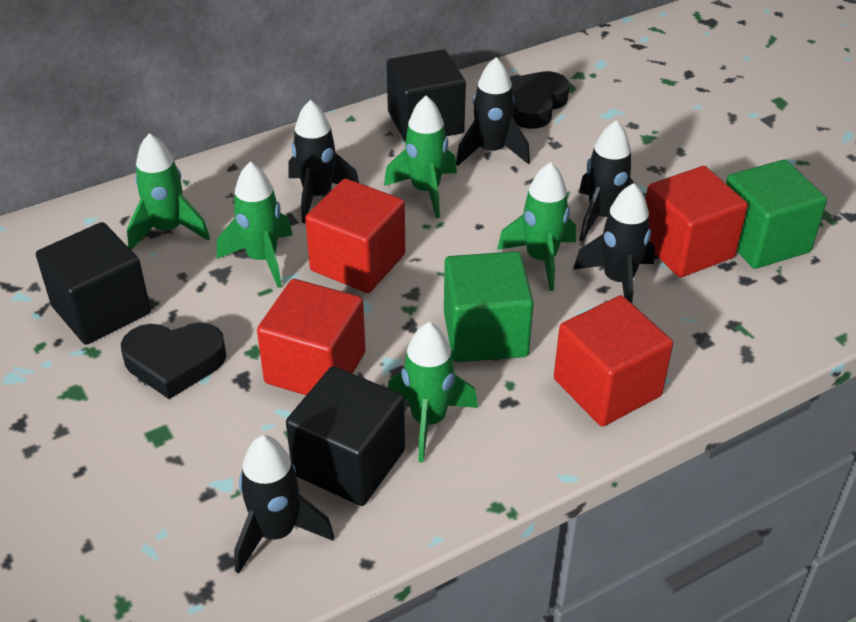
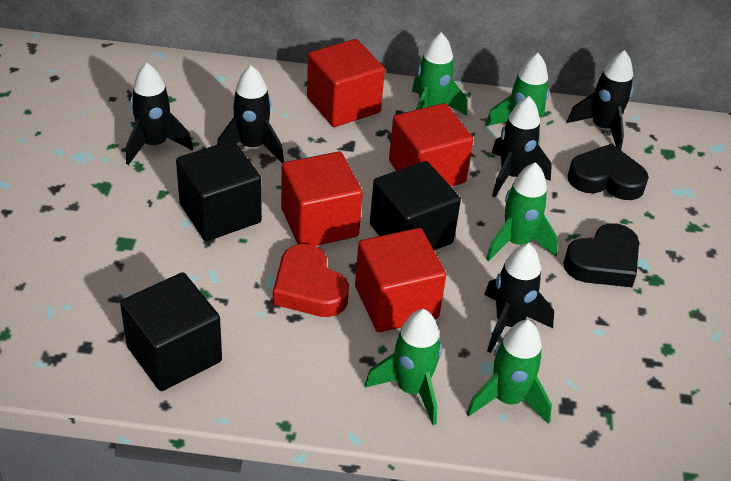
green cube: [444,251,534,362] [726,160,827,269] = 2 -> none = 0
red heart: none = 0 -> [273,244,349,317] = 1

